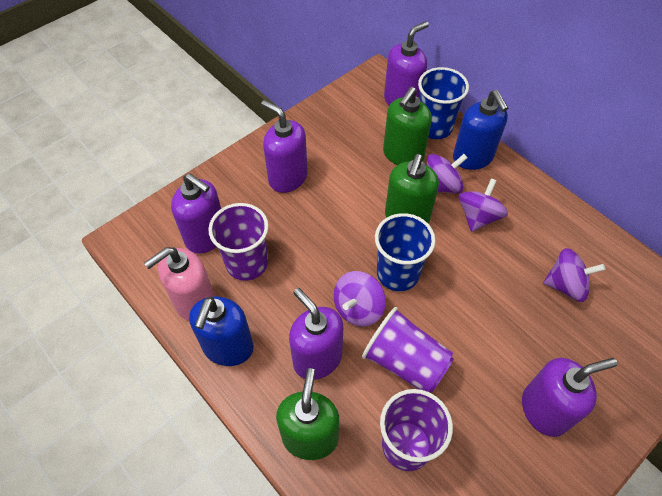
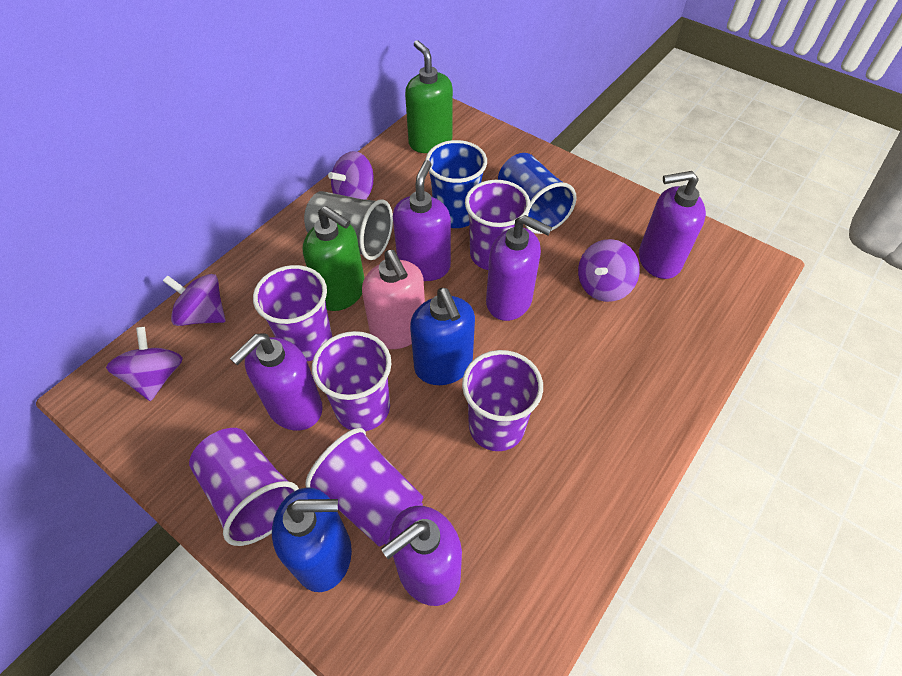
green soap dispenser: [276,368,339,460] [383,87,432,165] [385,154,439,224] = 3 -> [303,206,364,311] [405,40,453,153] = 2
grey cup: none = 0 -> [304,191,393,260] = 1
purple cup: [208,203,269,281] [362,307,454,393] [380,389,453,471] = 3 -> [189,428,299,546] [253,265,332,361] [305,428,423,546] [312,331,391,431] [462,350,543,451] [465,180,530,270] = 6

